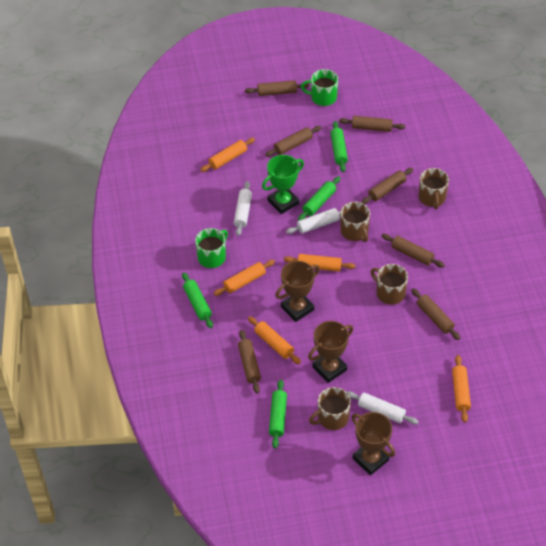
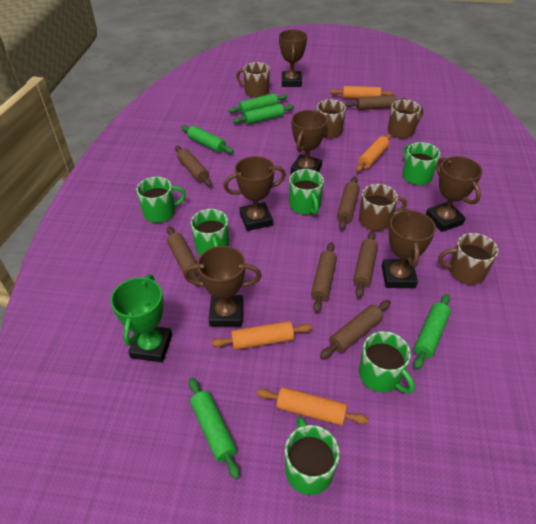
brown mug: [309,387,351,430] [340,202,370,242] [371,264,408,305] [419,168,449,209] = 4 -> [236,62,270,98] [316,99,346,138] [359,184,407,231] [388,99,423,138] [438,233,498,285] = 5
brown trophy: [275,261,320,322] [308,321,353,383] [351,412,395,475] = 3 -> [184,246,262,327] [223,156,286,231] [279,30,307,87] [291,110,327,174] [382,209,436,288] [426,156,483,232] = 6
green mug: [195,228,228,268] [301,69,338,106] = 2 -> [136,177,186,223] [191,209,229,255] [285,417,339,495] [289,169,324,215] [359,331,415,394] [402,142,440,185] = 6
green rolling pin: [182,272,213,328] [269,380,287,448] [298,176,340,220] [331,121,348,172] = 4 -> [181,125,234,154] [189,378,240,479] [228,93,287,114] [233,104,294,125] [414,294,451,370] = 5
orange rolling pin: [200,138,255,172] [214,260,275,296] [248,316,301,364] [284,254,356,272] [452,355,471,422] = 5 -> [212,321,313,350] [257,387,369,426] [330,86,394,99] [356,134,391,172] = 4
white rolling pin: [234,181,252,236] [286,208,341,234] [347,391,419,424] = 3 -> none = 0

